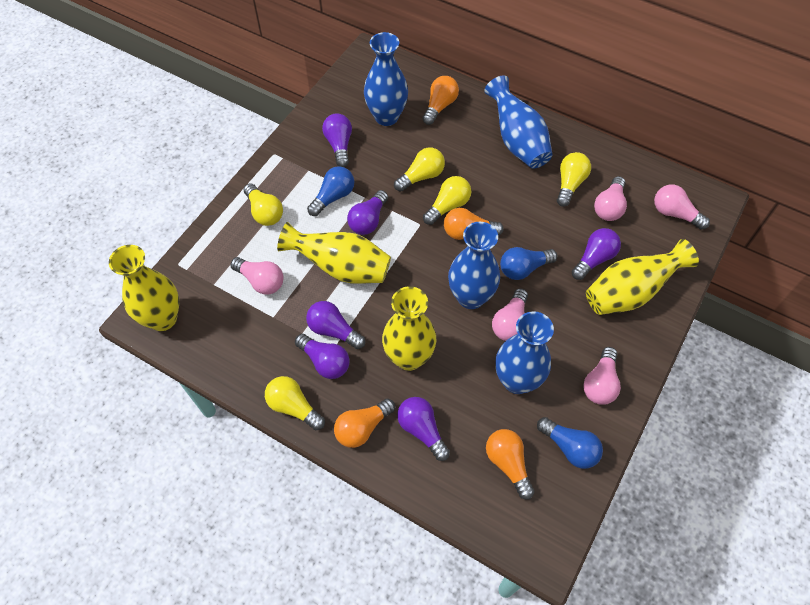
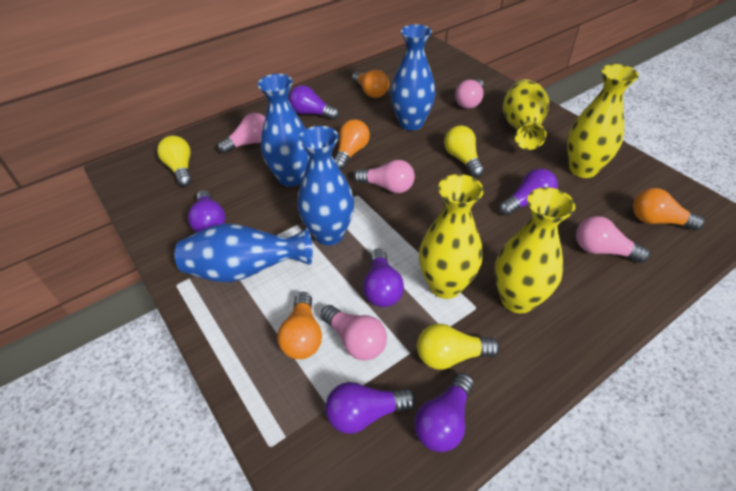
blue light bulb: [307,166,354,216] [500,247,557,280] [537,417,603,469] = 3 -> none = 0
yellow light bulb: [244,183,283,226] [265,376,325,430] [394,147,445,192] [423,176,471,225] [557,152,591,207] = 5 -> [157,136,192,187] [417,324,500,370] [444,125,484,177] = 3

